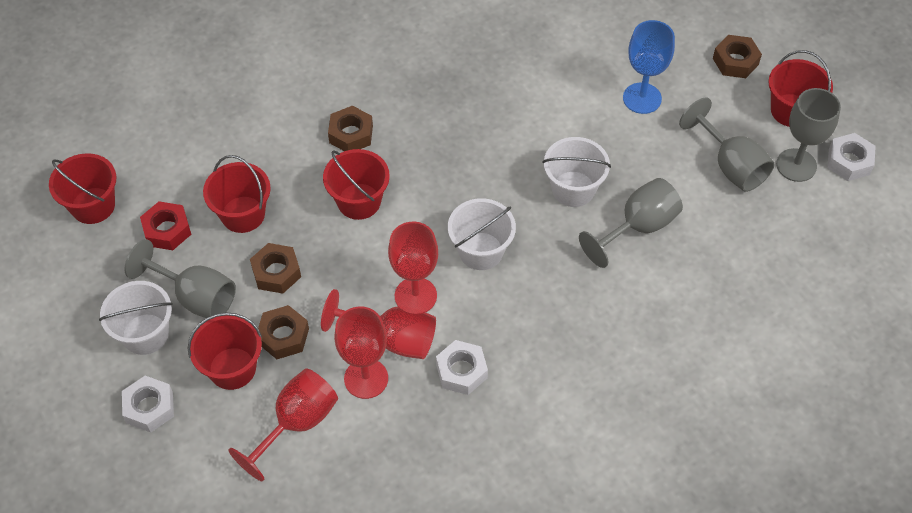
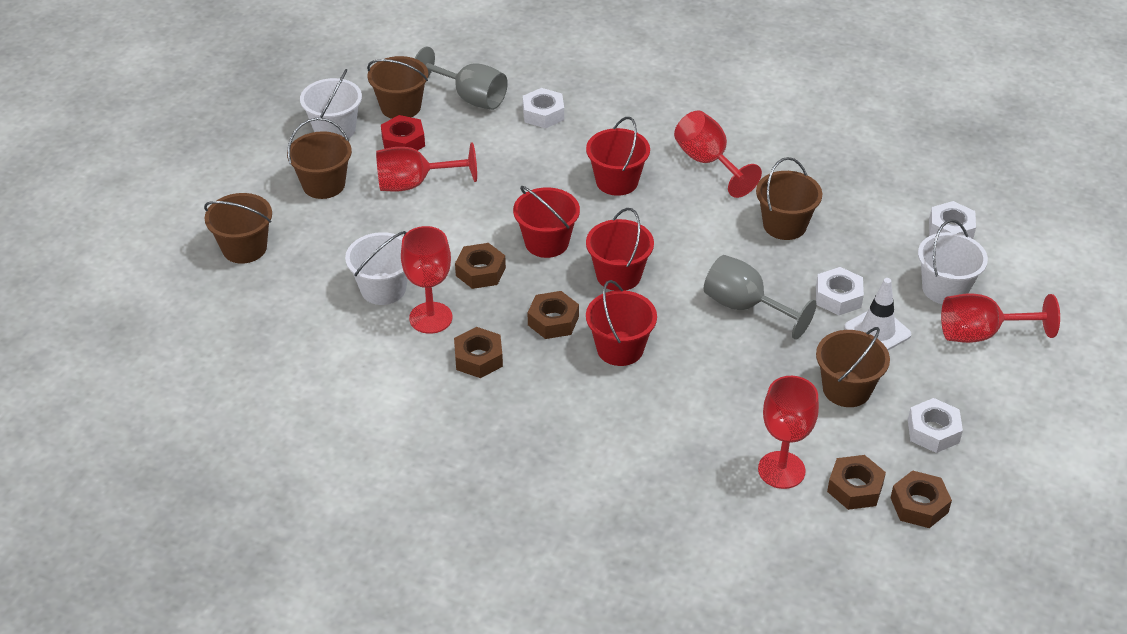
blue goblet: [623,20,675,114] = 1 -> none = 0
brown bucket: none = 0 -> [204,193,272,264] [287,118,352,199] [367,56,428,119] [756,157,822,240] [816,327,890,407] = 5
brown nut: [250,243,301,294] [258,305,309,359] [328,106,373,151] [713,35,762,78] = 4 -> [454,327,503,378] [455,243,506,289] [528,291,579,339] [827,455,886,510] [890,470,952,528] = 5
grey goblet: [125,239,236,318] [579,178,683,268] [679,97,775,192] [776,88,841,182] = 4 -> [415,47,508,110] [704,255,817,340] = 2
red bucket: [49,153,116,224] [187,312,262,390] [203,155,271,233] [323,149,390,220] [768,50,833,127] = 5 -> [513,186,580,258] [586,117,650,196] [586,208,654,291] [586,280,657,366] = 4
red goblet: [228,368,338,481] [321,289,436,359] [334,306,388,399] [388,222,438,312] = 4 -> [376,142,477,192] [401,226,453,334] [674,110,762,198] [758,376,819,489] [941,293,1060,343] = 5
white nut: [122,376,174,433] [436,340,488,395] [827,133,876,181] = 3 -> [523,88,564,128] [816,267,864,315] [908,398,963,453] [929,201,976,239] = 4
white traffic cone: none = 0 -> [844,278,911,350] = 1

